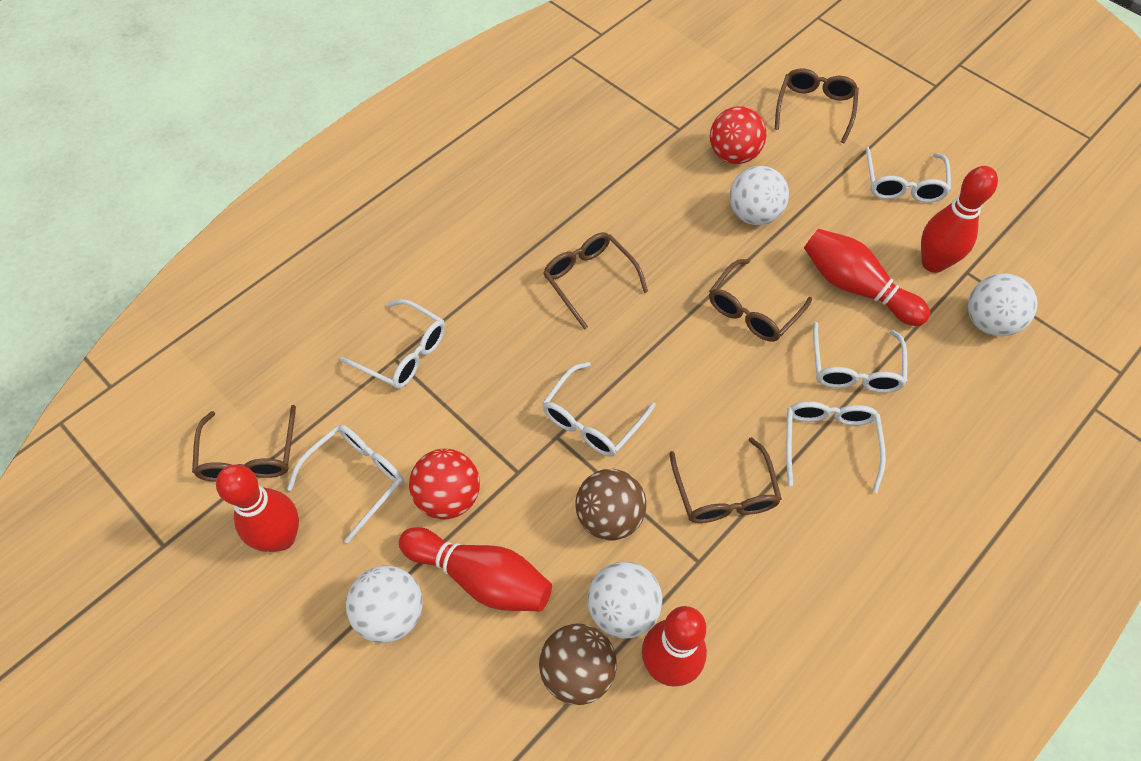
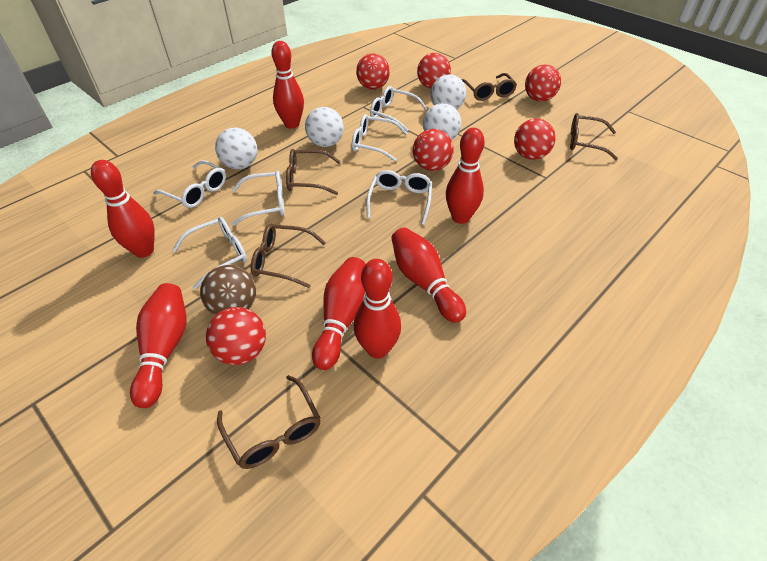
brown ball: [539,623,617,705] [575,469,646,540] = 2 -> [200,265,256,315] = 1
red ball: [409,449,480,519] [710,106,767,164] = 2 -> [206,307,266,365] [356,53,390,90] [413,129,454,171] [417,53,451,89] [514,119,556,160] [525,64,561,102] = 6
red bowling pin: [216,464,299,552] [399,527,552,611] [642,606,707,687] [804,229,930,326] [921,166,998,273] = 5 -> [91,160,155,258] [130,283,186,408] [272,41,304,129] [312,257,366,370] [354,259,401,359] [391,227,466,323] [446,128,485,224] = 7

